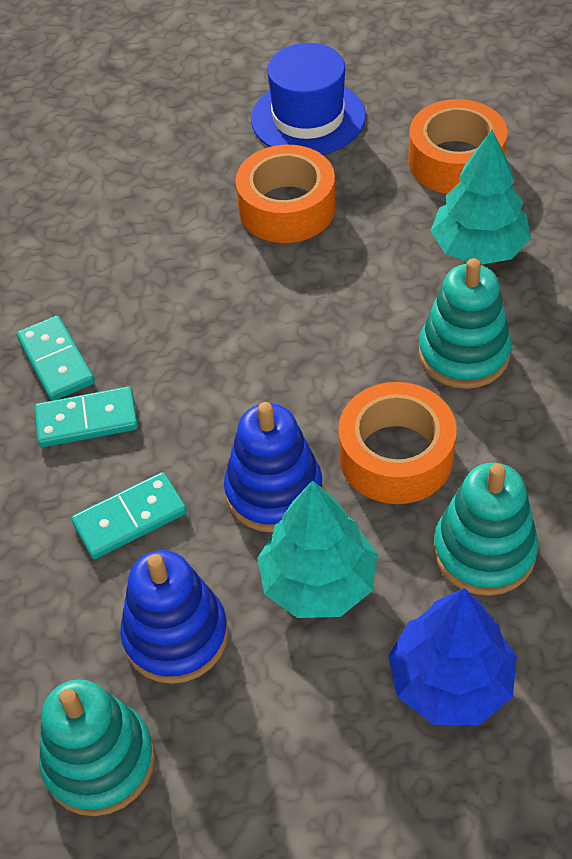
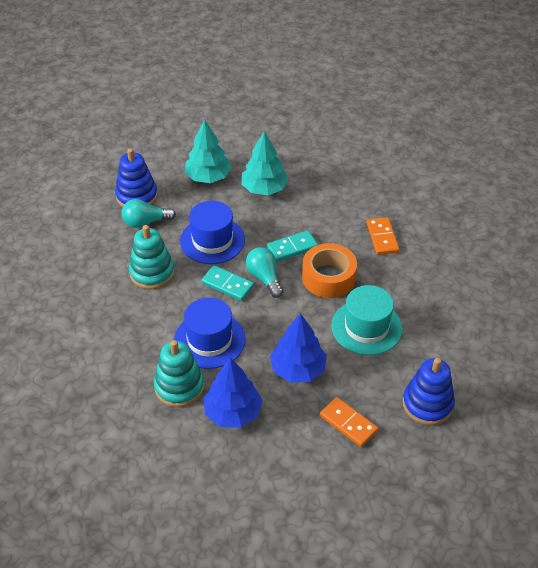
blue hat: [251,43,366,155] = 1 -> [174,298,246,369] [180,201,245,264] = 2
blue tree: [388,588,517,725] = 1 -> [203,358,262,428] [270,313,327,383] = 2
orange domino: none = 0 -> [320,397,378,447] [367,217,399,255] = 2
orange tape: [235,145,336,243] [338,382,457,504] [408,99,508,194] = 3 -> [302,243,357,298] = 1
turquoise domino: [17,316,95,401] [35,387,138,447] [71,472,187,559] = 3 -> [201,265,254,301] [267,230,318,262] = 2
turquoise hat: none = 0 -> [331,285,402,355] = 1
turquoise light bulb: none = 0 -> [122,199,176,228] [246,247,283,298] = 2
turquoise stacking toy: [39,680,155,816] [419,258,512,389] [433,463,539,596] = 3 -> [129,225,175,289] [154,340,204,407] = 2

